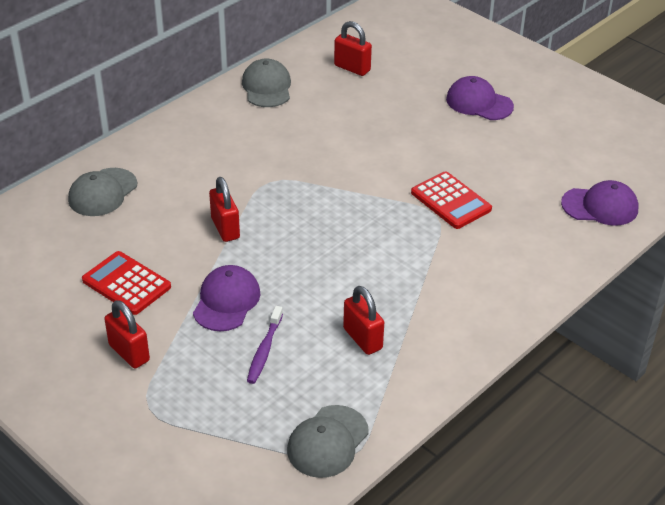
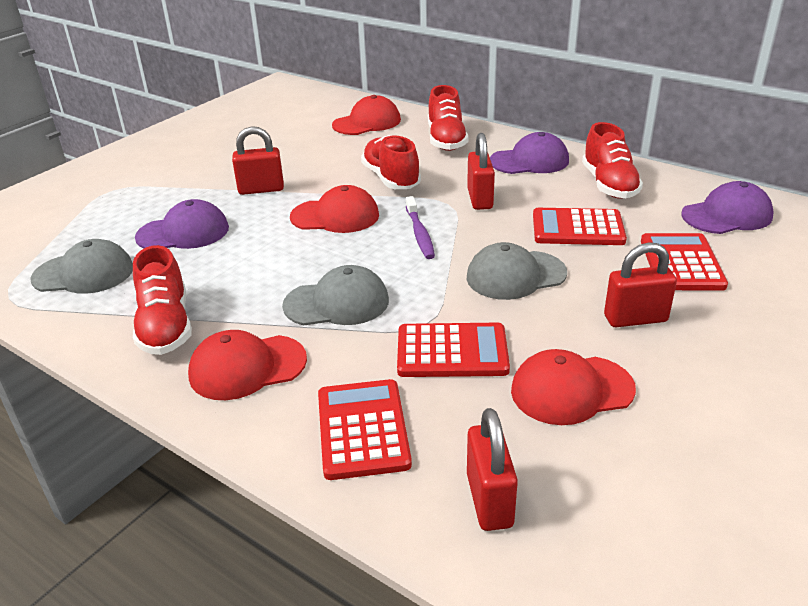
red calculator: [82,251,171,315] [411,171,492,229] = 2 -> [318,379,412,480] [397,323,510,377] [533,208,627,245] [641,233,728,291] = 4
red cap: none = 0 -> [188,330,307,400] [290,185,379,233] [332,95,401,135] [511,349,636,425] = 4
red shoe: none = 0 -> [133,245,192,355] [361,135,421,189] [428,85,469,151] [582,122,643,199] = 4

